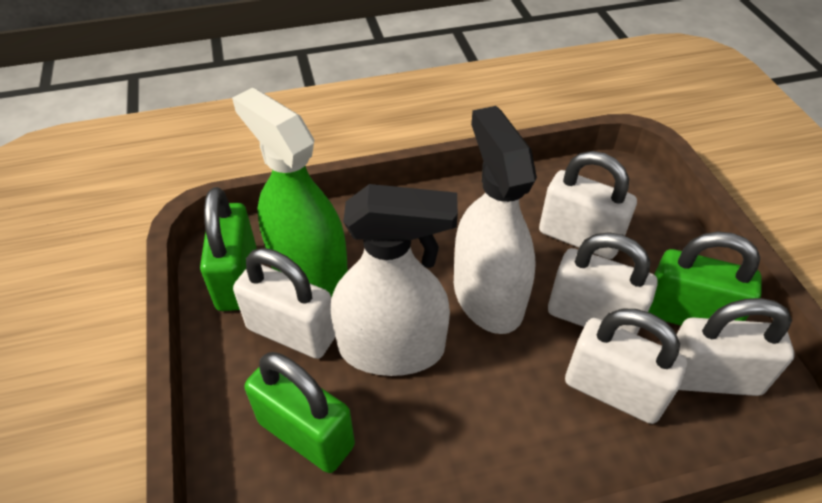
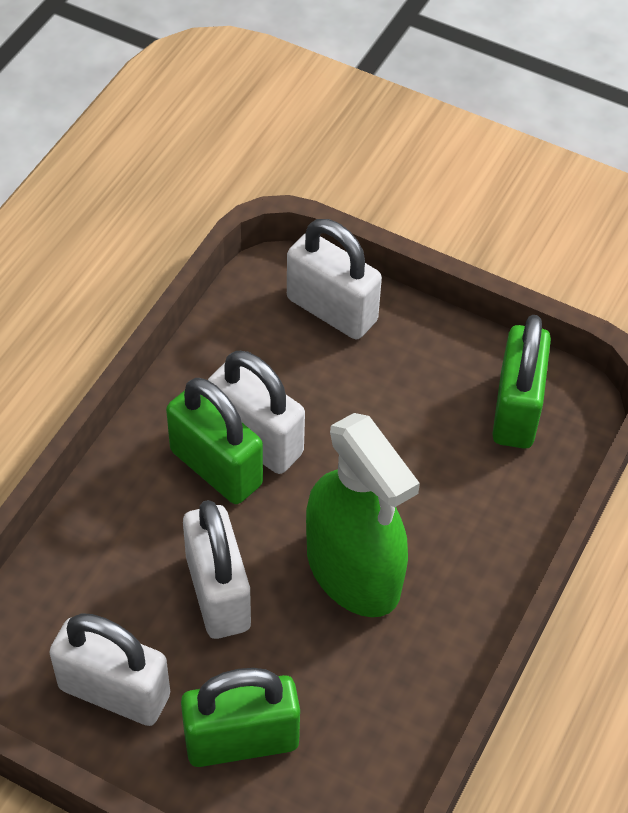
white padlock: [233,248,335,359] [539,151,637,259] [548,232,658,335] [565,309,687,424] [676,298,795,396] = 5 -> [49,613,170,726] [183,500,251,639] [208,351,305,474] [287,219,382,339] = 4
white spray bottle: [331,184,458,376] [454,106,537,334] = 2 -> none = 0

